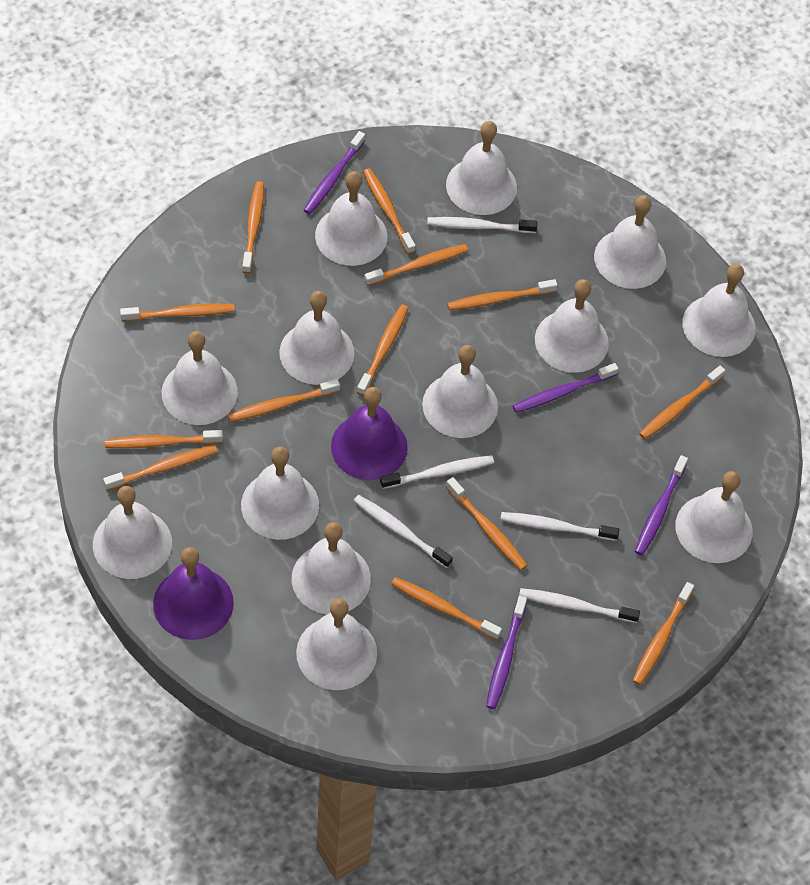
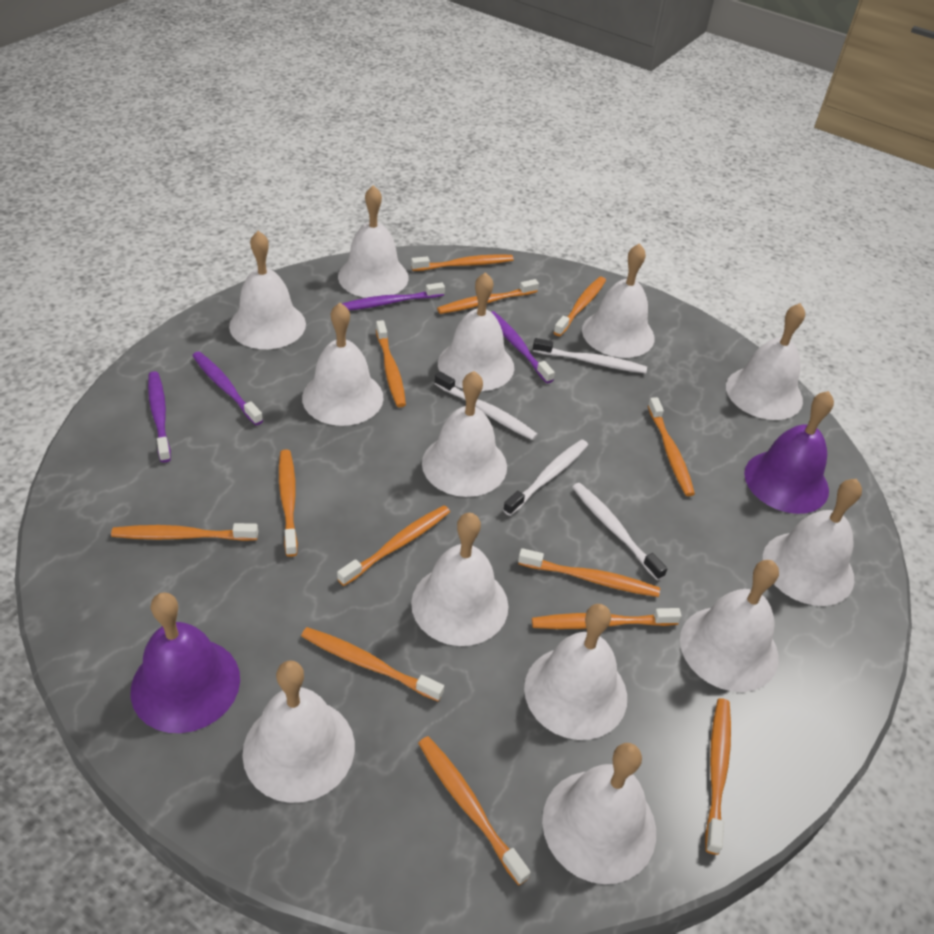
white toothbrush: [354,495,453,568] [380,455,494,489] [427,217,538,233] [500,512,620,541] [519,588,640,623] = 5 -> [434,372,538,440] [503,439,588,516] [533,338,647,374] [572,483,667,581] = 4

